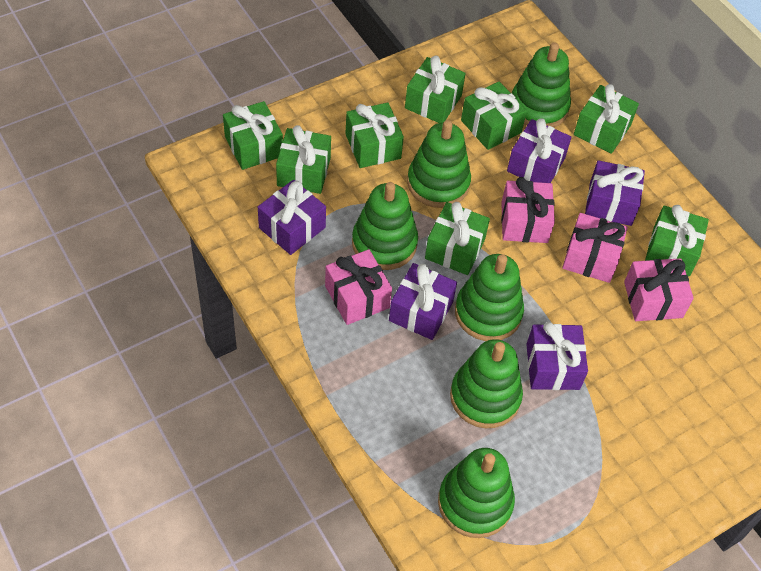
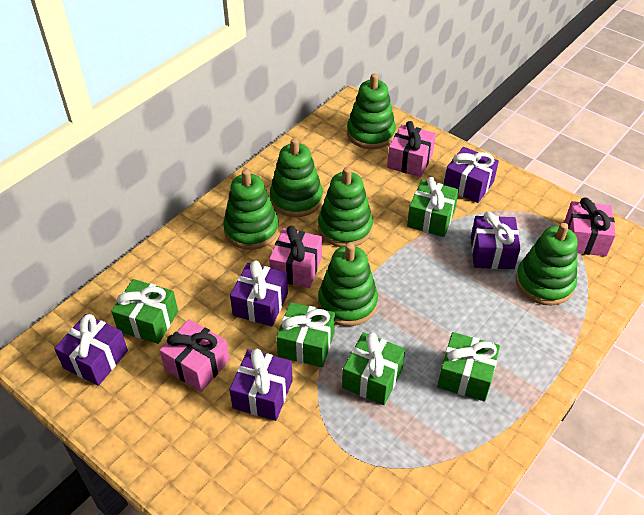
green gift: [223,101,283,170] [276,125,331,194] [346,102,404,168] [405,56,466,123] [425,202,490,275] [461,81,527,150] [574,84,639,154] [645,205,709,276] = 8 -> [111,279,178,344] [276,302,335,367] [342,332,405,405] [407,177,459,237] [437,332,500,401] = 5

